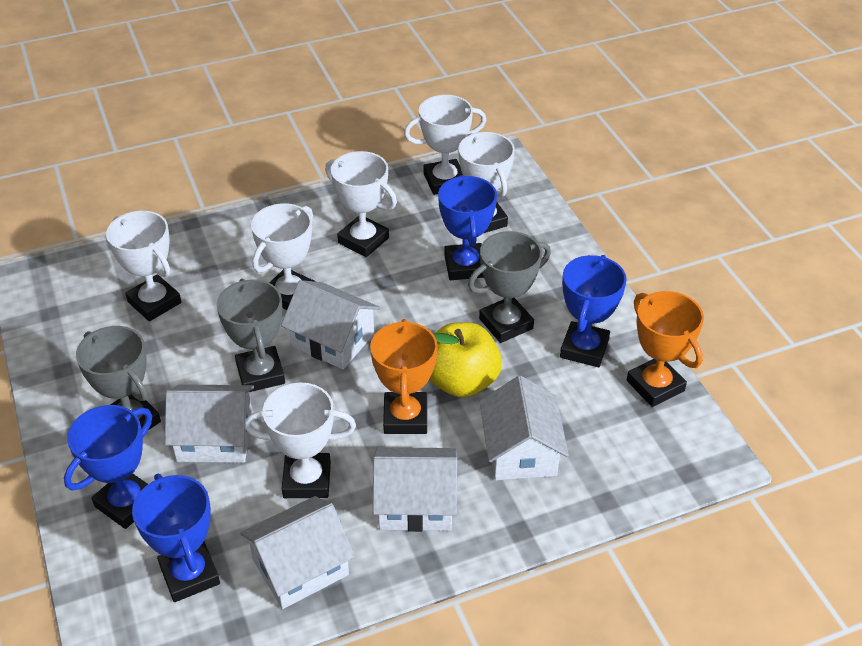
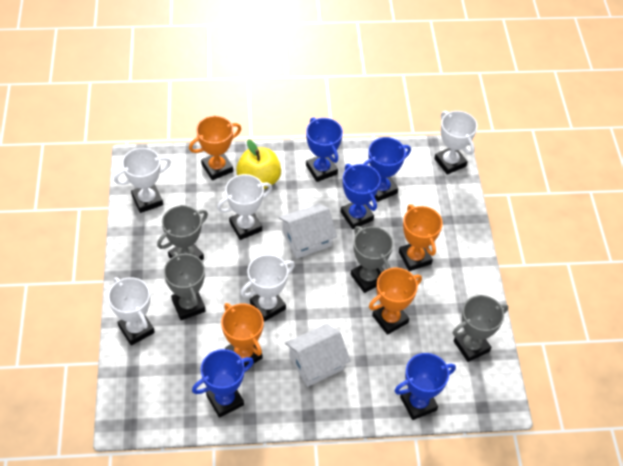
blue trophy: [64,405,152,529] [132,474,220,602] [438,175,497,280] [560,255,627,367] = 4 -> [192,349,254,418] [306,117,343,182] [341,164,381,229] [364,137,411,202] [395,353,456,420] = 5
grey trophy: [76,326,161,429] [217,278,285,392] [468,231,551,343] = 3 -> [157,205,208,261] [164,252,206,320] [351,226,393,293] [453,295,508,362] = 4
orange trophy: [370,319,438,434] [627,291,704,407] = 2 -> [189,116,241,180] [221,303,264,367] [369,268,422,335] [399,204,443,271] = 4
white house: [165,384,254,463] [240,496,355,609] [281,280,380,369] [373,447,457,532] [479,375,569,480] = 5 -> [279,204,337,259] [285,324,351,387] = 2
white trophy: [106,211,181,321] [244,382,356,498] [251,203,316,310] [325,151,397,257] [404,95,486,195] [458,132,515,233] = 6 -> [108,277,155,345] [114,148,171,213] [217,174,272,240] [240,254,295,322] [434,111,478,175] = 5

